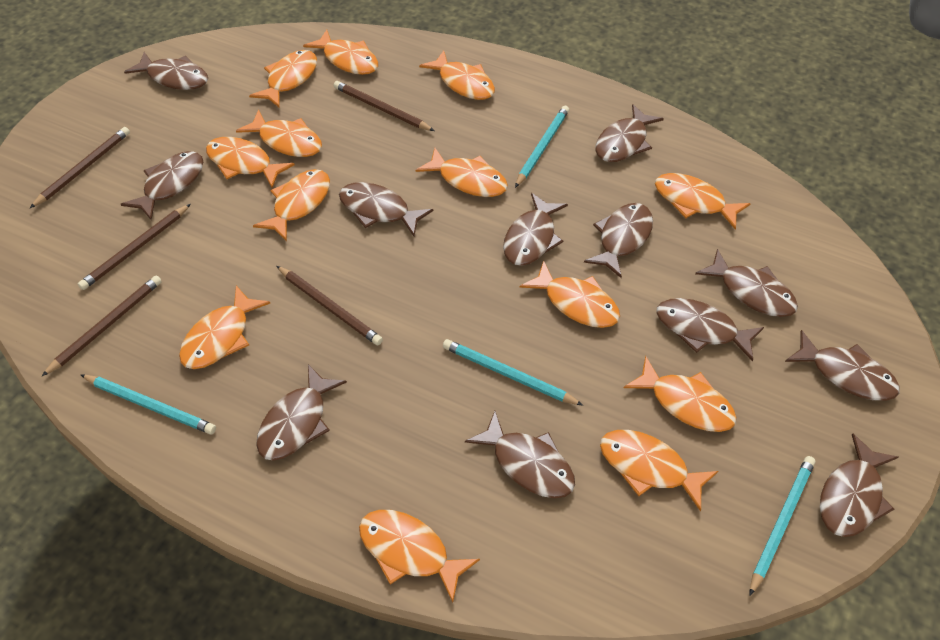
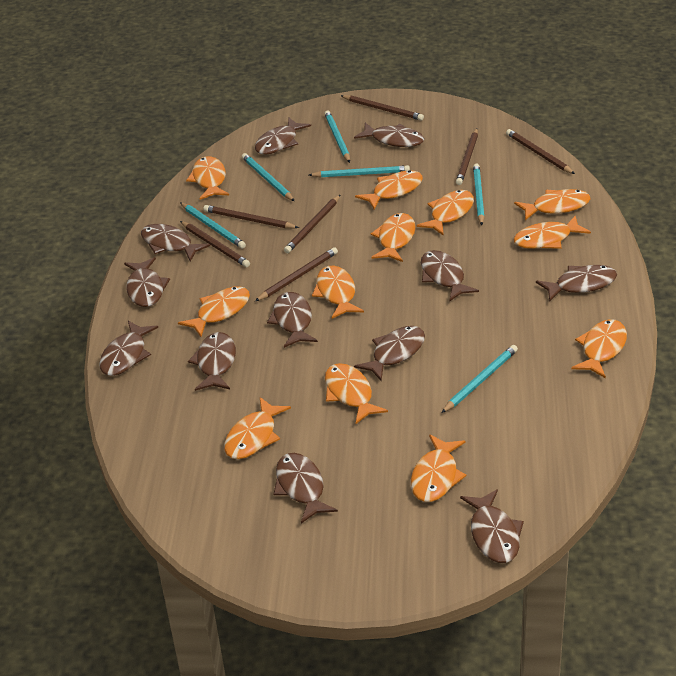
brown pencil: [30,127,130,208] [42,275,162,376] [78,204,191,290] [277,266,383,345] [333,81,434,131] = 5 -> [180,221,250,267] [203,205,299,229] [255,247,338,301] [284,195,340,253] [341,95,424,121] [456,129,478,185] [506,129,575,174] = 7
orange fish: [179,285,270,369] [206,137,295,188] [236,110,322,157] [249,50,317,108] [253,169,330,241] [303,30,378,75] [359,510,480,603] [415,148,508,197] [419,50,495,100] [520,260,620,328] [600,430,718,512] [624,356,737,432] [655,173,751,230] = 13 -> [178,286,250,337] [186,156,229,200] [224,397,291,459] [312,266,364,319] [325,363,388,424] [355,170,423,210] [371,213,416,262] [411,434,466,502] [417,190,474,236] [513,215,591,249] [514,189,591,220] [571,319,627,378] = 12
turquoise pencil: [81,375,216,434] [443,339,583,405] [515,106,569,188] [749,456,815,596] = 4 -> [180,202,246,249] [242,153,294,201] [309,165,410,177] [324,110,350,163] [442,345,518,413] [473,163,485,225] = 6

